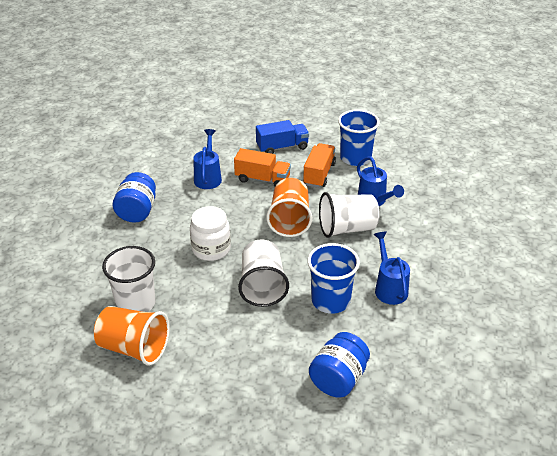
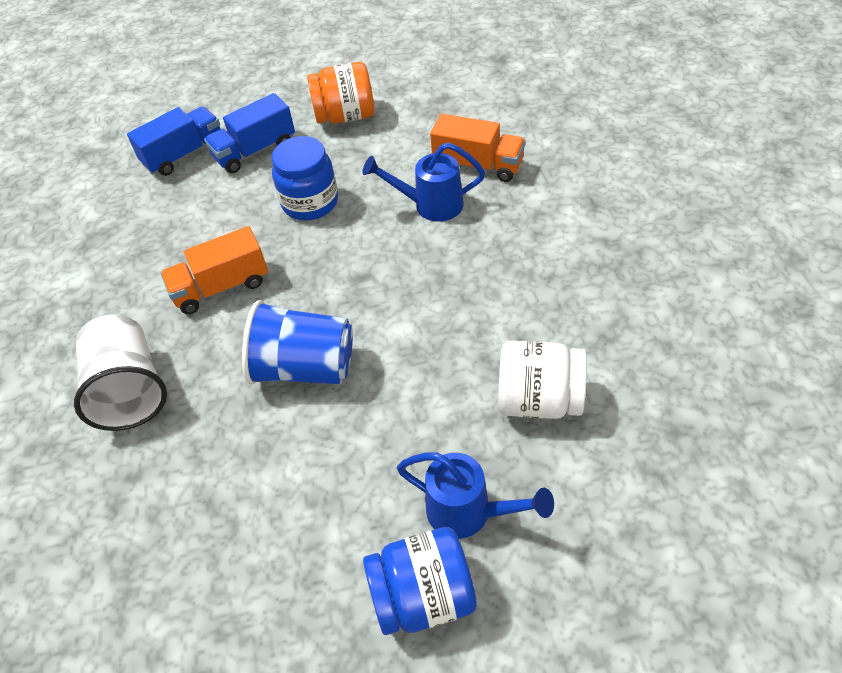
blue cup: [307,243,360,314] [338,109,380,166] = 2 -> [242,300,353,384] = 1
blue truck: [256,120,309,154] = 1 -> [127,106,220,176] [204,93,295,173] = 2
blue watering can: [193,129,222,189] [357,157,404,206] [374,231,410,305] = 3 -> [362,142,485,222] [397,452,554,539] = 2
orange cup: [94,306,170,366] [266,178,312,237] = 2 -> none = 0
orange jar: none = 0 -> [307,62,374,124] = 1
white cup: [102,246,156,312] [238,239,289,307] [319,192,380,238] = 3 -> [74,315,167,431] = 1

